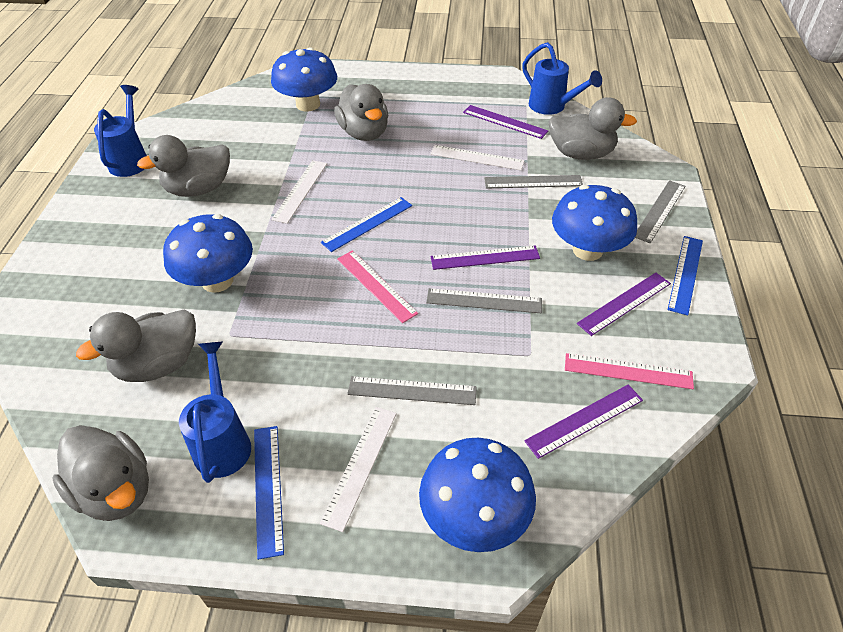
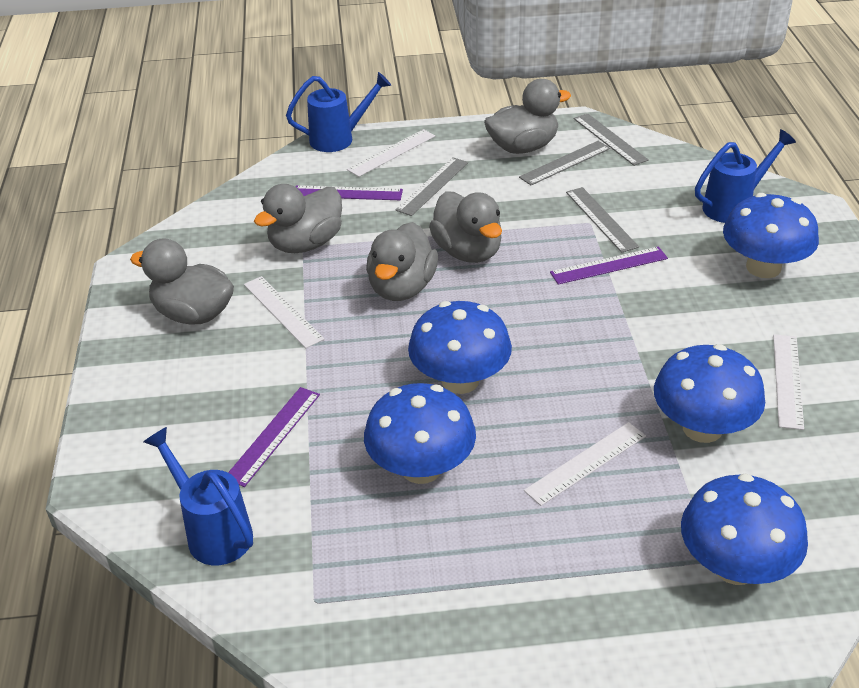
blue mushroom: [163,214,253,293] [271,47,337,111] [419,438,536,552] [552,185,637,261] = 4 -> [364,383,476,484] [408,301,512,394] [654,344,765,443] [681,474,808,585] [723,193,819,278] = 5
blue ruler: [254,426,284,560] [321,197,412,252] [668,236,703,316] = 3 -> none = 0
pink ruler: [337,250,418,323] [565,353,694,389] = 2 -> none = 0
purple ruler: [430,245,540,270] [463,105,548,139] [524,385,643,459] [577,273,671,336] = 4 -> [228,387,320,487] [296,185,403,200] [550,247,668,285] = 3
white ruler: [271,160,327,224] [320,407,397,532] [430,145,525,170] = 3 -> [244,276,324,348] [347,129,435,177] [524,422,646,506] [773,334,804,430] = 4

